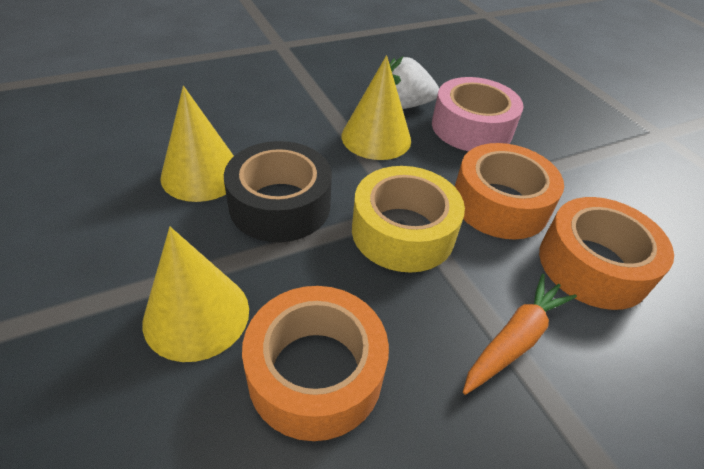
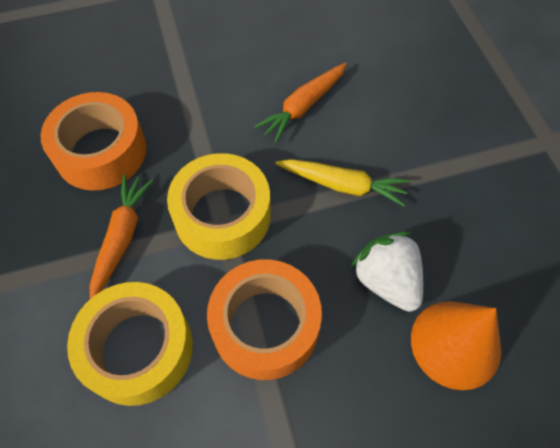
black tape: [224,141,332,242] = 1 -> none = 0
orange carrot: [463,274,577,395] = 1 -> [90,174,154,299] [254,63,347,143] = 2
orange cone: none = 0 -> [411,301,501,390] = 1
orange tape: [242,286,389,441] [455,143,564,240] [539,197,674,310] = 3 -> [40,92,146,191] [207,259,322,380] = 2
pink tape: [432,77,524,151] = 1 -> none = 0
yellow carrot: none = 0 -> [275,159,410,206] = 1
yellow cone: [142,227,249,362] [160,86,234,202] [342,55,411,160] = 3 -> none = 0
yellow tape: [352,166,465,272] = 1 -> [67,282,193,406] [167,153,271,260] = 2

